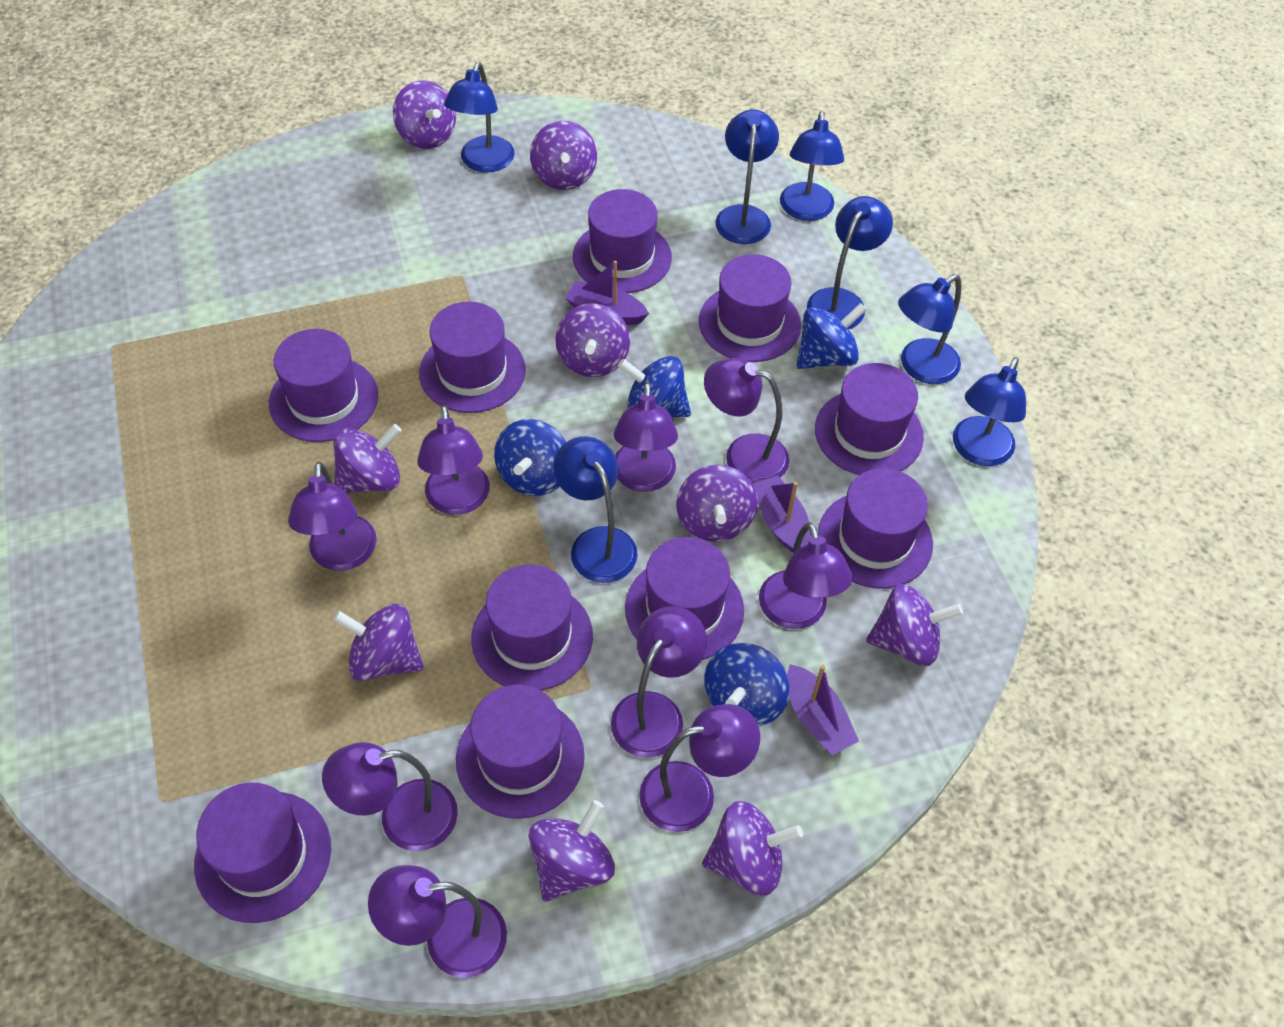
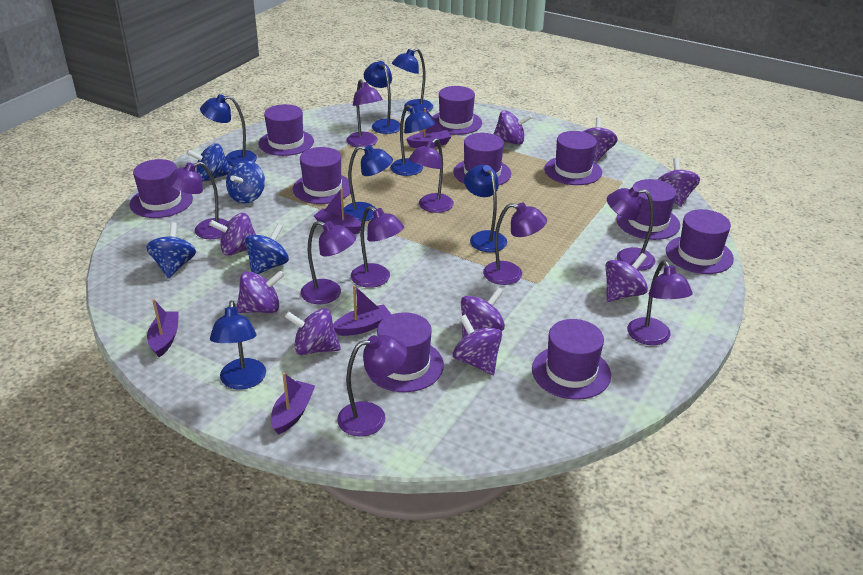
purple boat: [565,260,649,325] [752,475,811,553] [787,664,859,755] = 3 -> [147,299,179,357] [271,372,315,435] [314,188,361,234] [333,285,392,336] [406,108,452,148] = 5

